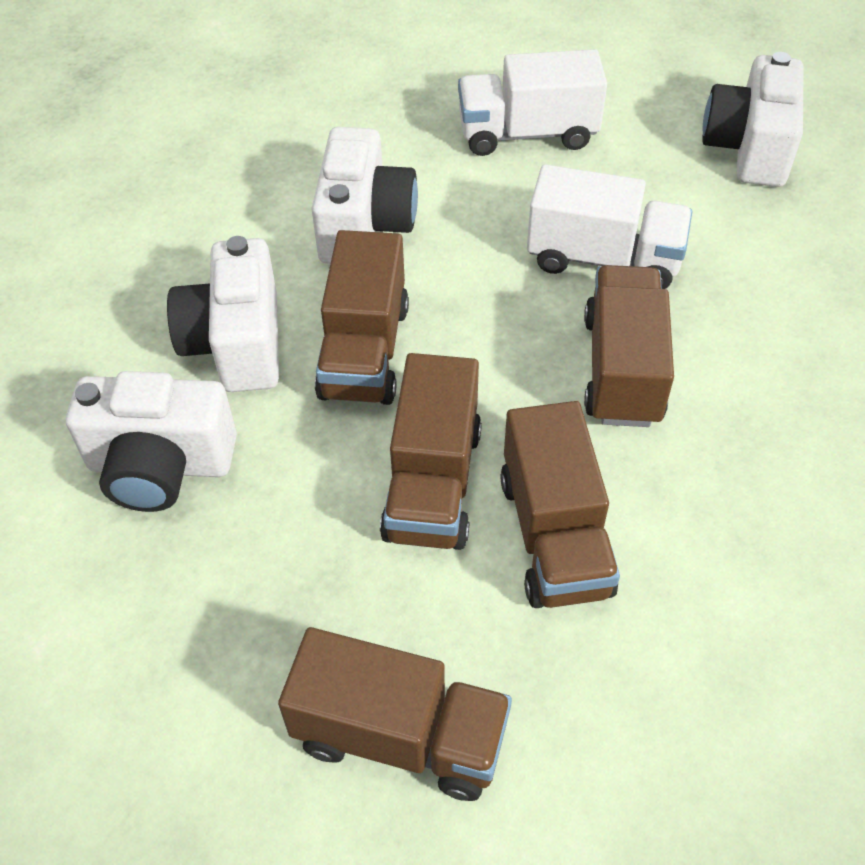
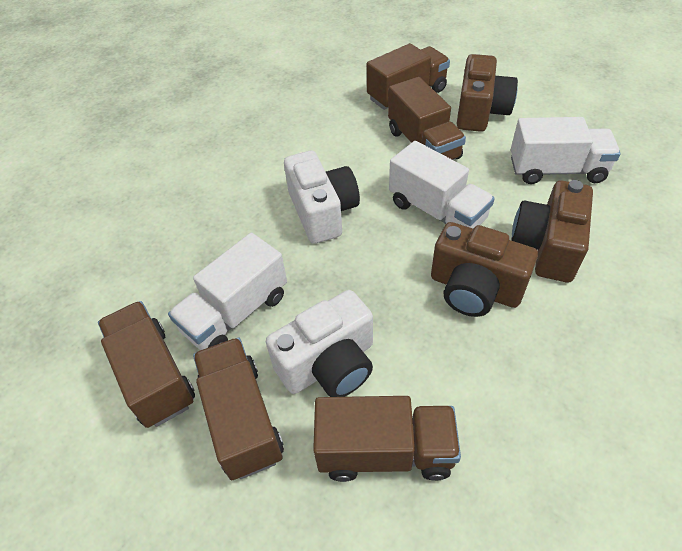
brown camera: none = 0 -> [431,222,538,317] [456,54,518,132] [511,180,593,282] = 3
white camera: [66,371,237,512] [167,236,279,392] [311,127,418,264] [702,52,804,187] = 4 -> [266,290,373,397] [284,151,360,244] = 2
white truck: [458,49,607,156] [527,164,692,289] = 2 -> [168,233,287,350] [389,141,495,229] [511,117,621,184] = 3

